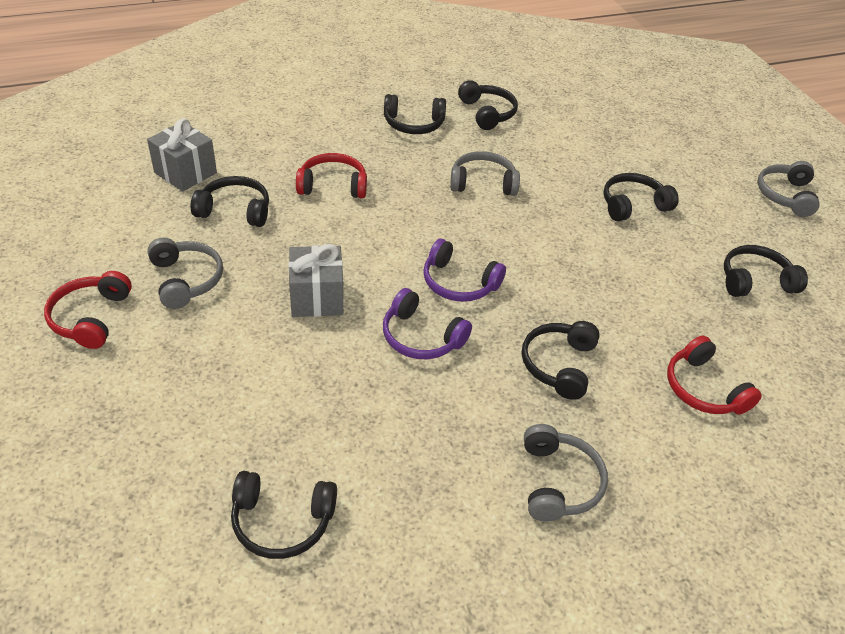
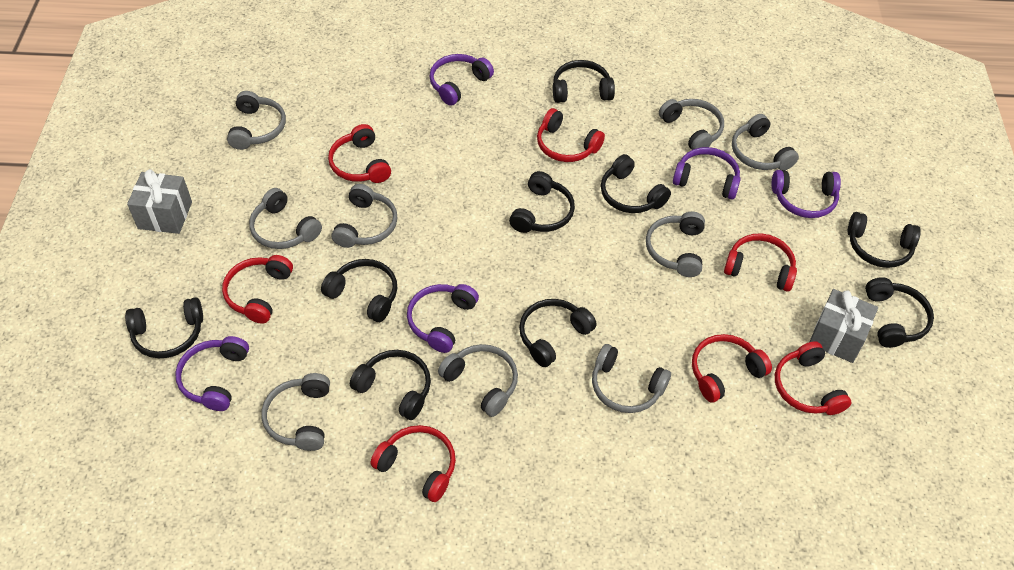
black headphones: [190,176,269,227] [231,471,337,559] [384,94,446,134] [458,80,518,130] [522,321,600,400] [604,173,679,221] [724,245,808,297] = 7 -> [125,297,203,358] [321,259,397,322] [350,350,431,420] [509,171,575,233] [519,299,597,367] [553,60,615,103] [601,154,671,213] [848,212,921,268] [865,277,934,348] = 9
grey headphones: [147,238,223,309] [450,151,520,196] [524,424,608,522] [757,161,819,217] = 4 -> [227,91,286,150] [249,188,322,249] [262,373,330,451] [332,184,398,248] [438,344,518,417] [592,344,671,413] [646,212,705,277] [659,99,724,150] [732,114,799,170] = 9
purple headphones: [383,288,472,359] [423,239,506,302] = 2 -> [175,336,249,411] [407,284,479,353] [429,54,494,106] [673,147,741,200] [772,170,841,218] = 5
red headphones: [44,271,132,349] [296,153,367,198] [667,336,762,415] = 3 -> [222,255,293,324] [328,124,391,183] [371,425,456,502] [537,108,605,162] [692,334,772,403] [724,233,797,292] [775,341,851,415] = 7

